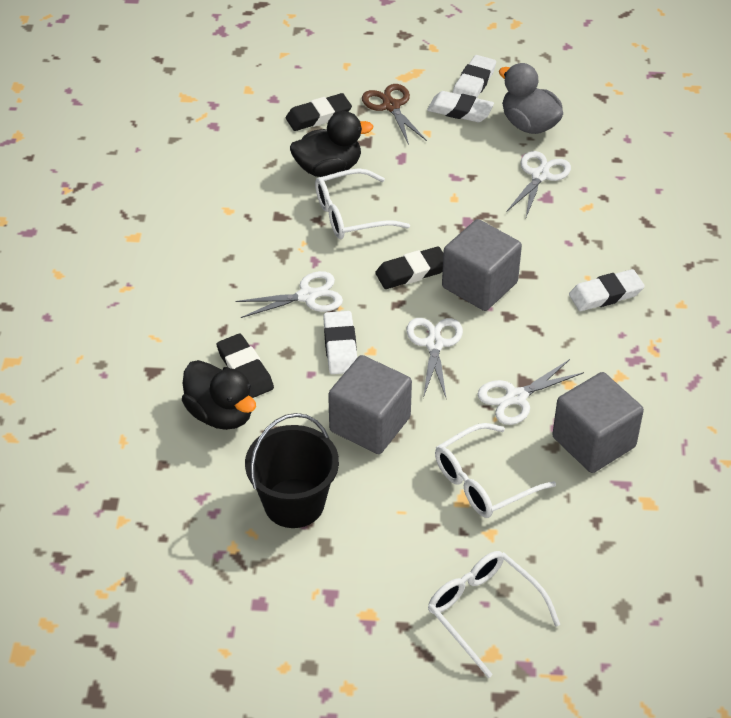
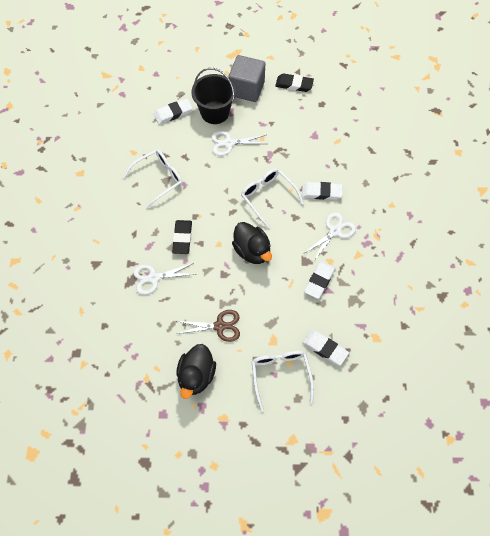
black eraser: [217,334,274,398] [286,93,352,131] [375,246,443,289] = 3 -> [172,220,192,254] [275,73,314,92] = 2
grey cube: [328,355,412,454] [442,219,522,311] [552,372,644,473] = 3 -> [228,55,265,102] = 1
grey duck: [499,63,563,134] = 1 -> none = 0
white scissors: [235,271,343,318] [406,318,463,398] [477,359,584,425] [506,151,571,217] = 4 -> [133,263,195,295] [211,131,266,156] [305,212,356,262] = 3

